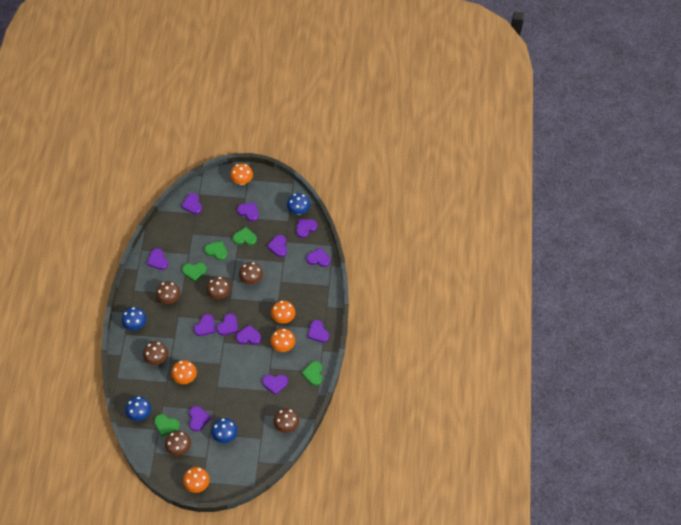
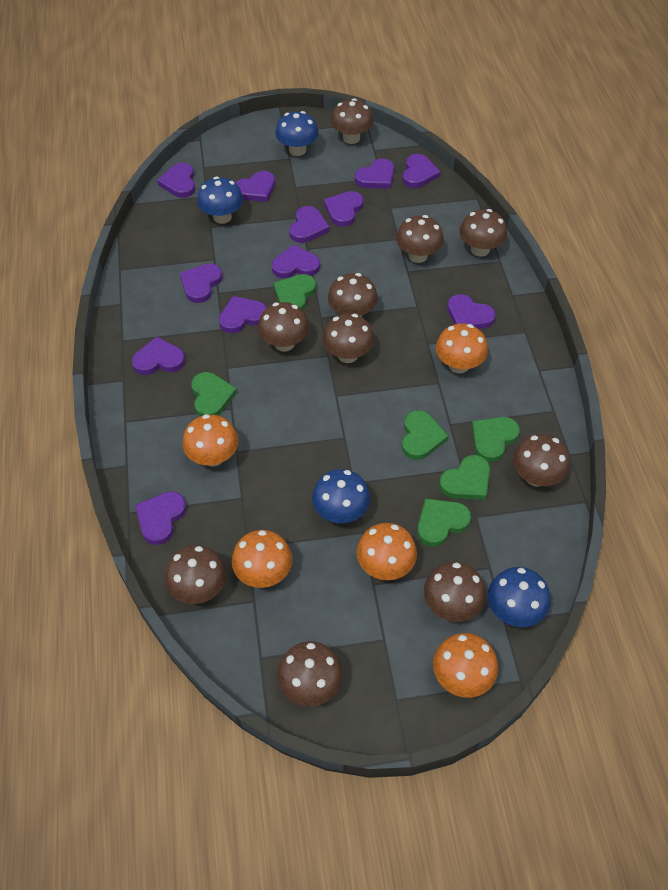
brown mushroom: [143,341,168,365] [156,281,180,304] [165,431,191,456] [206,277,231,299] [239,262,263,284] [274,408,299,433] = 6 -> [165,545,227,604] [258,302,309,352] [277,641,343,707] [322,313,374,363] [328,273,378,317] [331,98,373,144] [396,215,444,263] [424,562,486,622] [459,209,507,256] [513,434,570,487] = 10
green heart: [154,414,180,436] [182,263,207,282] [204,241,227,261] [233,227,257,245] [301,361,322,386] = 5 -> [191,372,237,416] [273,274,316,310] [402,410,448,460] [417,498,471,546] [439,455,490,500] [472,417,520,462] = 6

